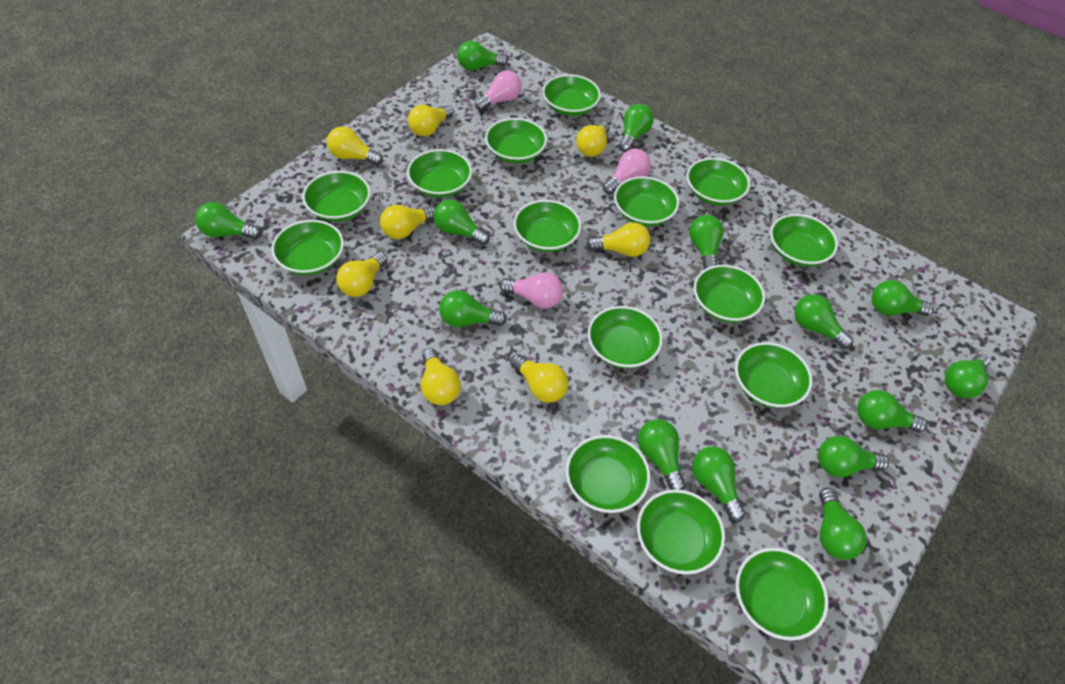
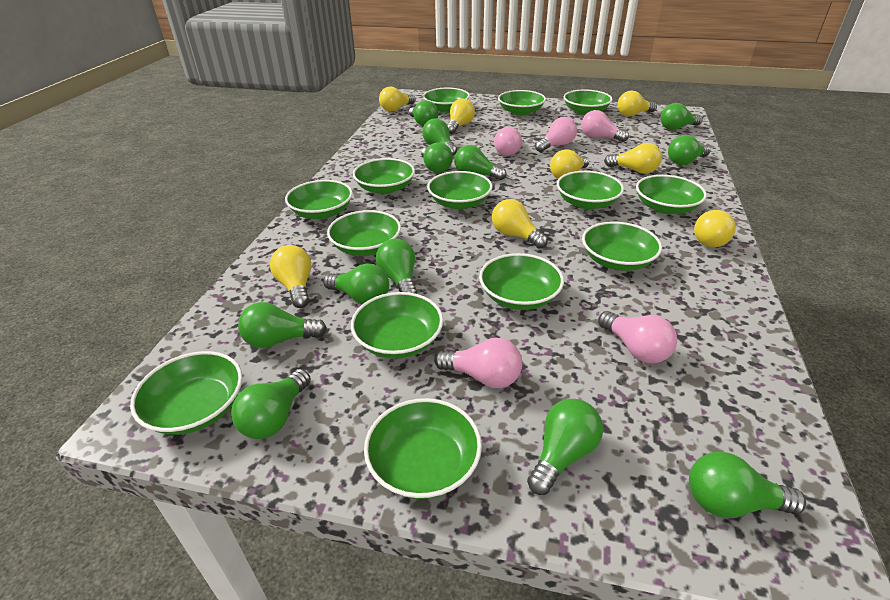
green bowl: [272,220,344,275] [302,171,371,222] [407,149,472,198] [485,118,547,163] [514,200,581,252] [543,74,601,116] [566,435,650,513] [588,306,663,368] [614,176,679,226] [637,489,725,575] [687,158,750,206] [694,265,765,322] [735,342,812,408] [736,548,828,641] [770,214,838,266] = 15 -> [130,351,242,435] [285,180,352,219] [327,210,401,256] [351,292,443,359] [353,158,415,194] [364,398,482,499] [423,88,470,113] [427,171,492,209] [479,253,564,310] [498,90,546,116] [557,171,624,209] [564,89,612,115] [582,222,662,271] [636,175,707,214] = 14
green light bulb: [195,202,262,239] [433,200,490,245] [439,290,507,327] [457,41,508,71] [619,104,654,152] [638,419,686,490] [689,215,724,270] [692,446,746,522] [794,294,853,349] [818,436,889,477] [819,488,867,560] [857,390,927,432] [871,280,934,316] [945,354,990,398] = 14 -> [231,369,311,439] [238,302,327,348] [323,263,389,304] [376,239,417,294] [409,100,438,126] [421,142,453,173] [422,118,457,156] [454,145,506,180] [527,399,603,495] [660,103,703,130] [668,135,711,165] [689,452,806,518] = 12
pink light bulb: [475,70,522,111] [500,272,563,309] [603,149,651,194] = 3 -> [434,338,522,388] [494,127,522,156] [535,117,577,152] [581,110,629,142] [598,311,677,363] = 5

